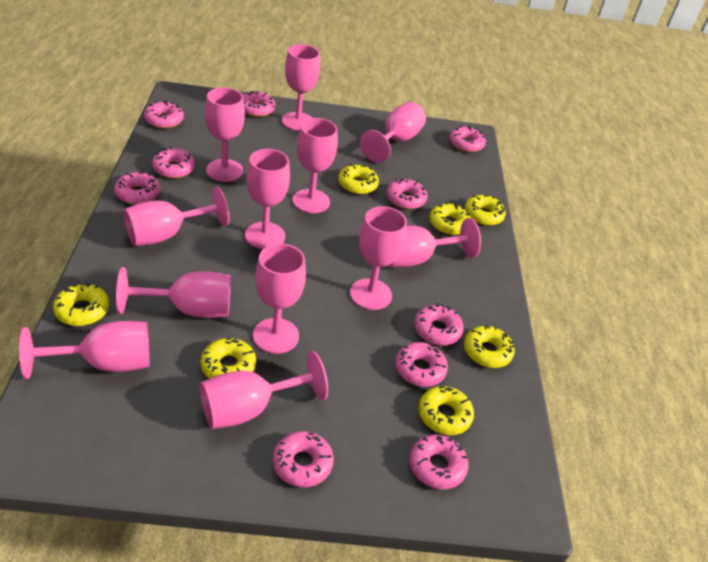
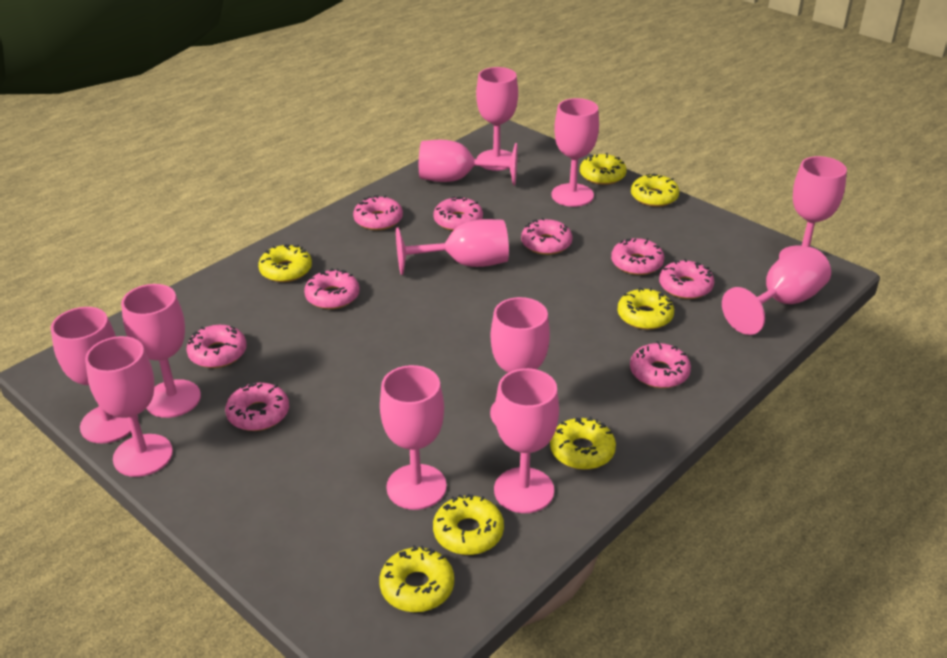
pink donut: [114,171,160,204] [144,101,184,128] [152,147,195,178] [243,91,276,117] [273,431,334,487] [387,179,428,209] [395,342,448,387] [409,434,469,489] [414,303,464,345] [449,126,486,152] = 10 -> [187,325,246,368] [225,383,289,431] [304,268,360,309] [353,195,403,230] [433,197,483,231] [521,218,573,255] [611,238,664,275] [630,341,691,388] [659,259,714,299] = 9

